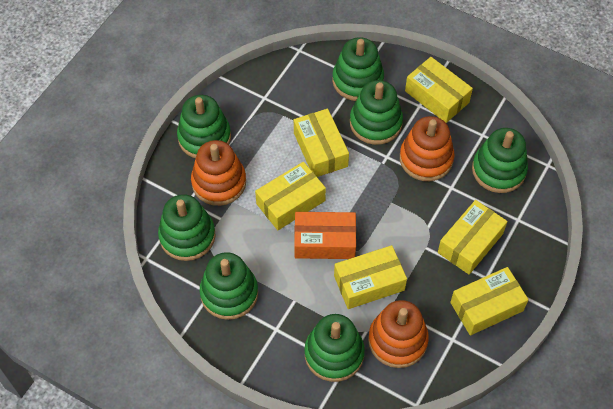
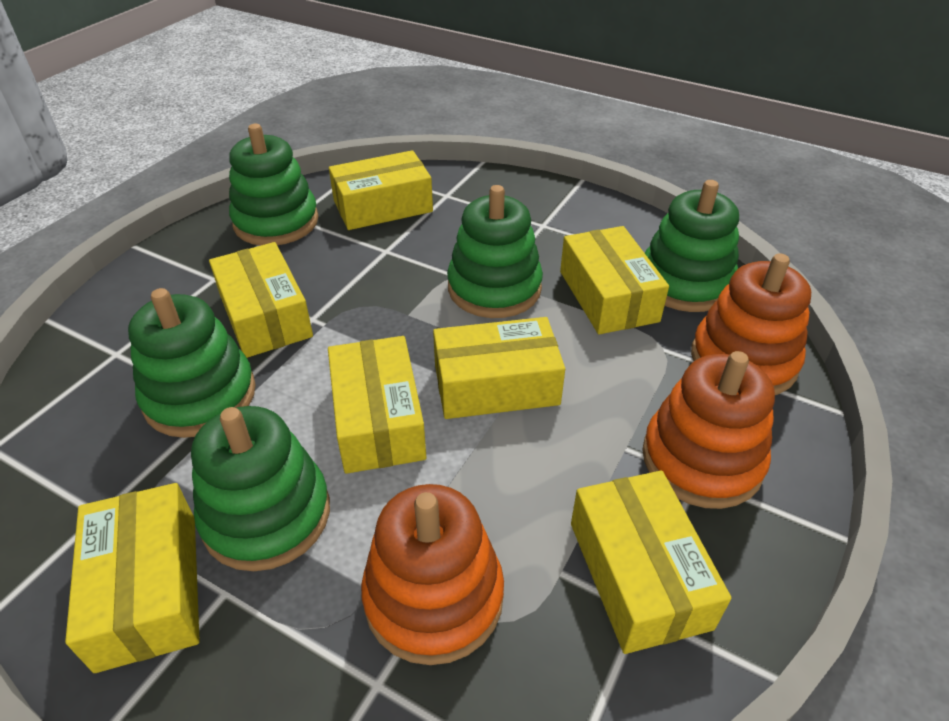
green stacking toy: [158,194,216,261] [177,95,231,158] [200,252,258,320] [304,314,365,382] [332,37,384,101] [350,80,403,145] [472,128,528,193] = 7 -> [128,288,256,438] [191,406,330,571] [229,124,319,246] [447,185,543,318] [645,180,739,312] = 5
orange box: [294,212,356,259] = 1 -> none = 0
yellow box: [255,162,326,230] [294,109,349,177] [334,245,407,309] [405,57,473,123] [438,200,508,274] [450,267,529,335] = 6 -> [65,483,200,673] [209,242,313,358] [328,336,427,474] [329,150,433,230] [433,317,565,419] [560,226,669,334] [571,470,731,654] = 7

